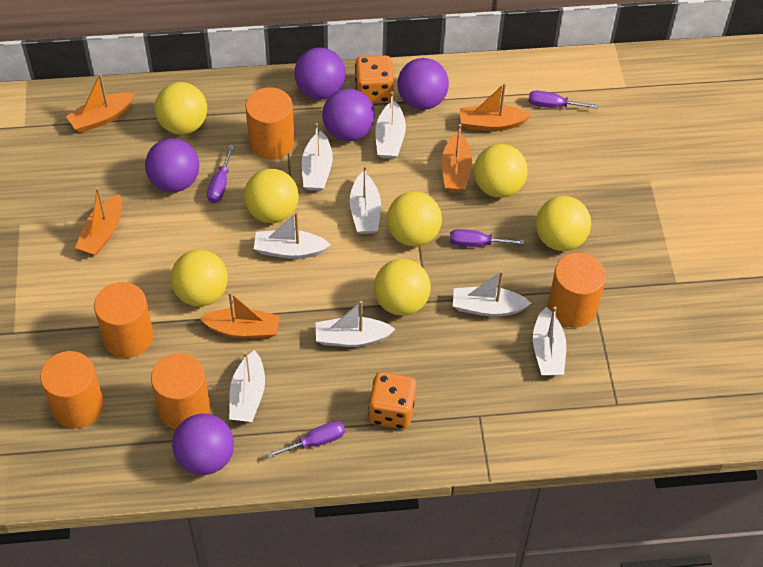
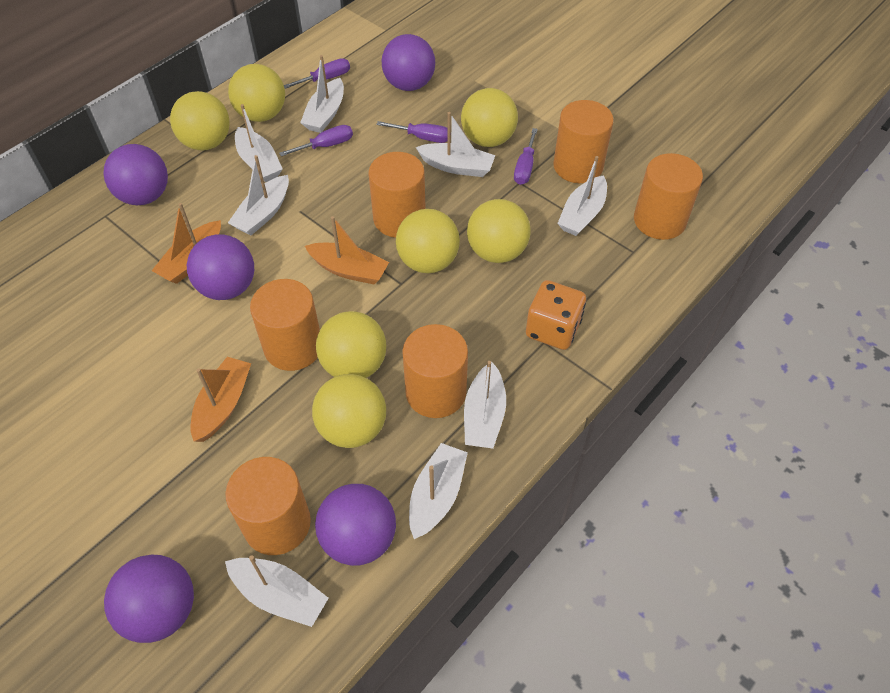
orange boat: [66,73,135,133] [75,187,122,255] [199,291,280,338] [442,124,472,192] [460,83,531,131] = 5 -> [152,203,221,284] [190,357,251,442] [305,216,389,284] = 3
orange cylinder: [40,351,104,428] [94,282,153,358] [151,353,210,429] [246,87,295,159] [548,253,606,328] = 5 -> [225,457,311,555] [250,279,320,371] [368,152,426,238] [402,324,468,418] [553,100,614,183] [634,153,703,240] = 6
orange dice: [355,56,394,103] [368,372,416,429] = 2 -> [526,280,586,350] = 1

